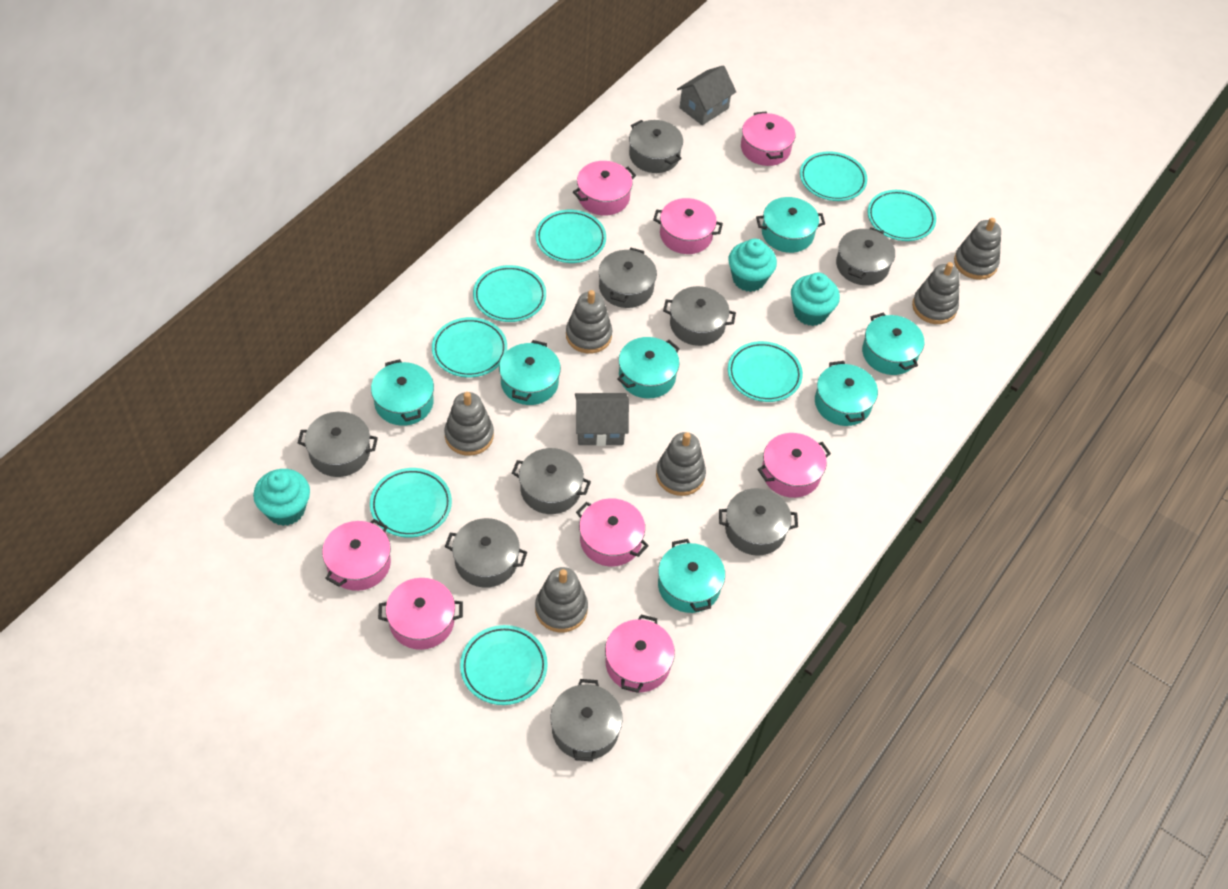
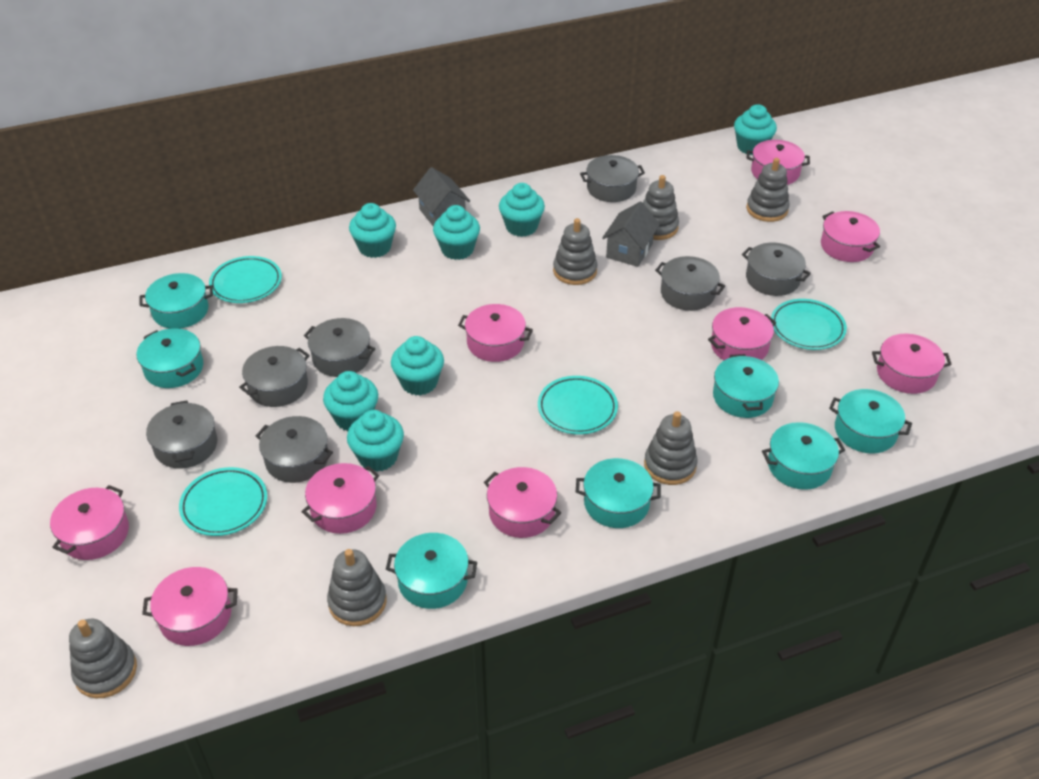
grey pot: [298,412,378,477] [445,518,527,588] [512,448,591,514] [551,679,623,761] [599,248,657,308] [629,120,683,173] [663,286,736,346] [719,488,798,556] [836,227,895,285] = 9 -> [146,400,217,469] [239,346,310,407] [256,416,333,483] [304,318,375,377] [580,155,645,202] [655,256,725,311] [742,242,811,296] = 7
pink pot: [322,519,391,591] [378,578,463,650] [573,161,636,216] [576,498,649,566] [605,615,675,693] [653,198,723,254] [741,112,795,166] [758,433,831,498] = 8 -> [50,485,129,560] [142,567,238,646] [301,463,379,534] [458,304,533,362] [484,467,561,538] [708,307,776,360] [747,140,810,185] [821,211,880,262] [872,334,952,394] = 9
turquoise cupcake: [253,469,310,526] [728,239,777,292] [791,273,840,326] = 3 -> [323,371,378,431] [347,410,404,472] [349,203,396,258] [391,336,444,396] [433,205,480,260] [499,183,545,237] [734,104,777,155] = 7
turquoise plate: [370,468,452,537] [432,317,507,377] [460,625,548,705] [473,265,546,322] [535,210,606,263] [728,341,803,402] [800,151,867,201] [867,190,936,241] = 8 -> [179,467,267,536] [209,256,282,303] [538,376,618,435] [771,299,847,350] = 4

